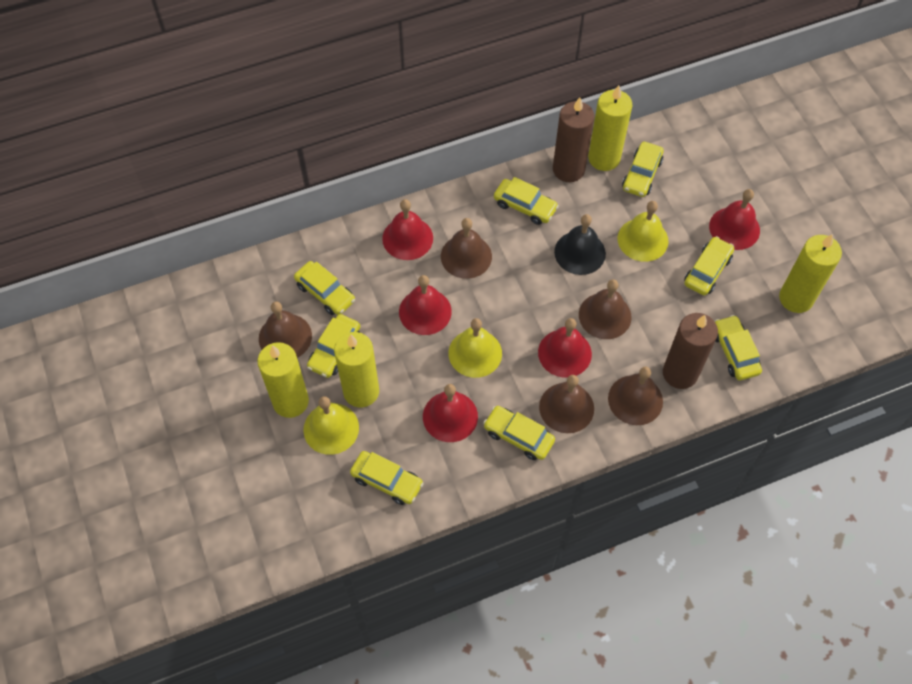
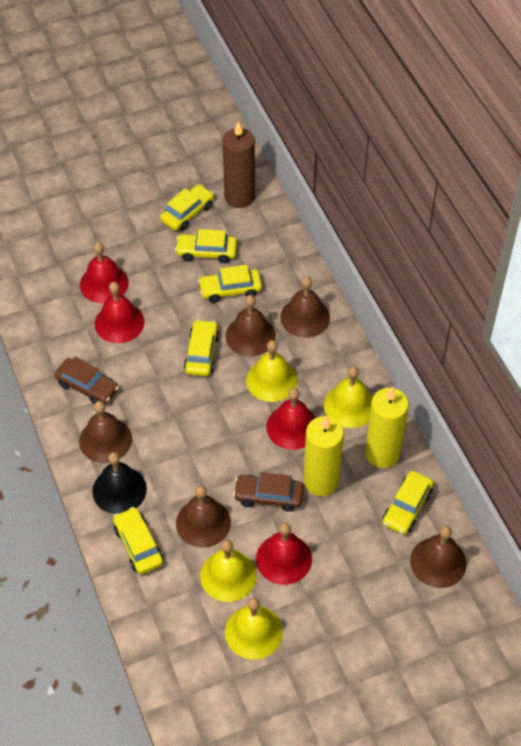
brown candle: [553,97,594,182] [663,313,718,389] = 2 -> [222,121,255,208] = 1
brown car: none = 0 -> [54,357,119,404] [233,472,304,512] = 2
red bell: [382,199,433,260] [399,275,452,335] [423,384,478,442] [538,318,592,378] [709,189,760,250] = 5 -> [80,242,129,303] [95,282,144,343] [256,523,312,585] [266,388,316,450] = 4
yellow bell: [303,396,359,455] [448,318,502,378] [617,201,669,262] = 3 -> [200,540,257,602] [225,598,283,660] [246,340,298,402] [324,366,373,428] = 4
yellow candle: [257,342,309,418] [334,332,379,407] [588,85,632,171] [779,234,842,313] = 4 -> [304,416,344,496] [365,387,409,468] = 2
yellow car: [294,261,355,315] [307,314,361,378] [350,451,424,505] [483,406,555,460] [494,177,559,225] [622,142,664,197] [684,236,734,295] [715,315,762,380] = 8 -> [113,507,163,574] [160,184,214,231] [175,229,237,263] [184,319,220,376] [198,265,262,303] [383,471,434,535] = 6

